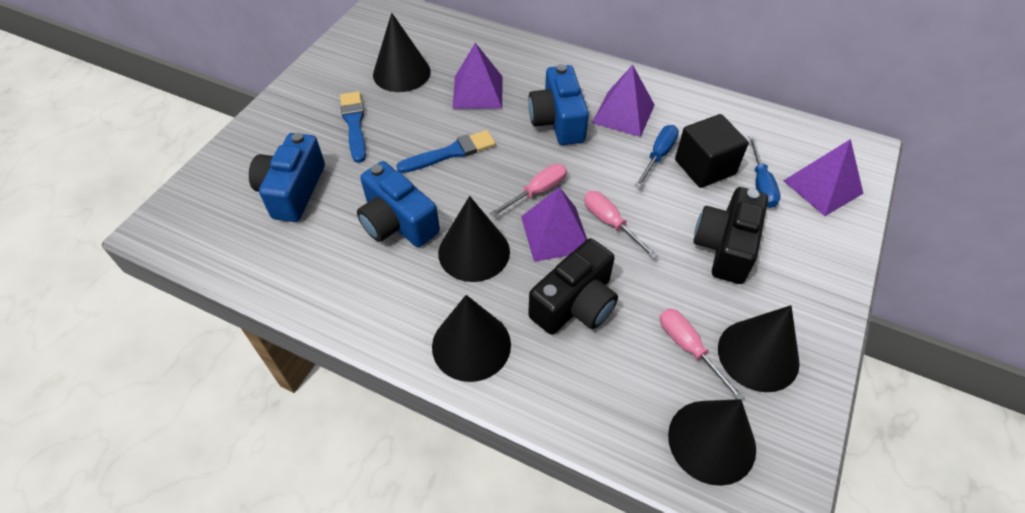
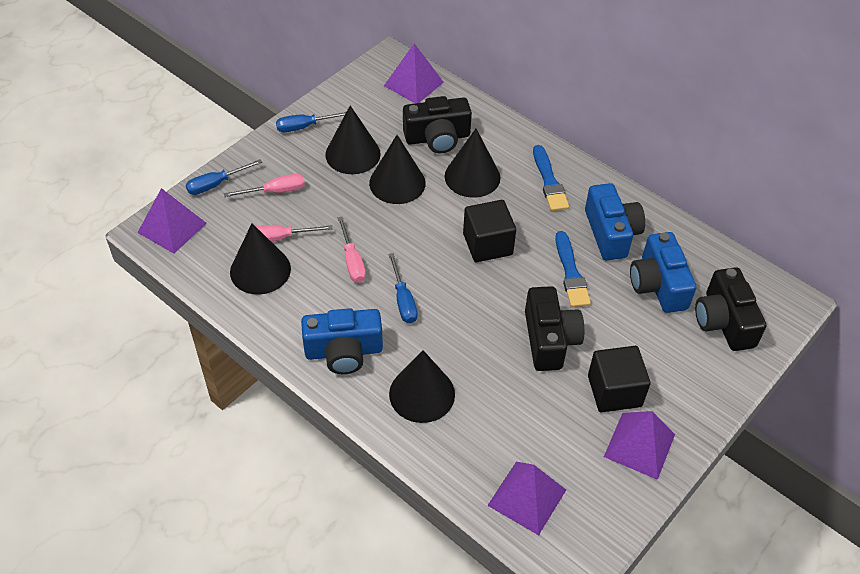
black camera: [528,238,618,335] [693,187,768,284] = 2 -> [403,96,472,153] [525,286,584,371] [695,267,767,351] = 3
black cube: [675,114,749,188] = 1 -> [463,200,516,262] [588,346,651,412] = 2
blue screwdriver: [635,125,679,188] [749,136,780,208] = 2 -> [186,159,262,195] [276,112,346,132] [388,253,417,323] = 3

